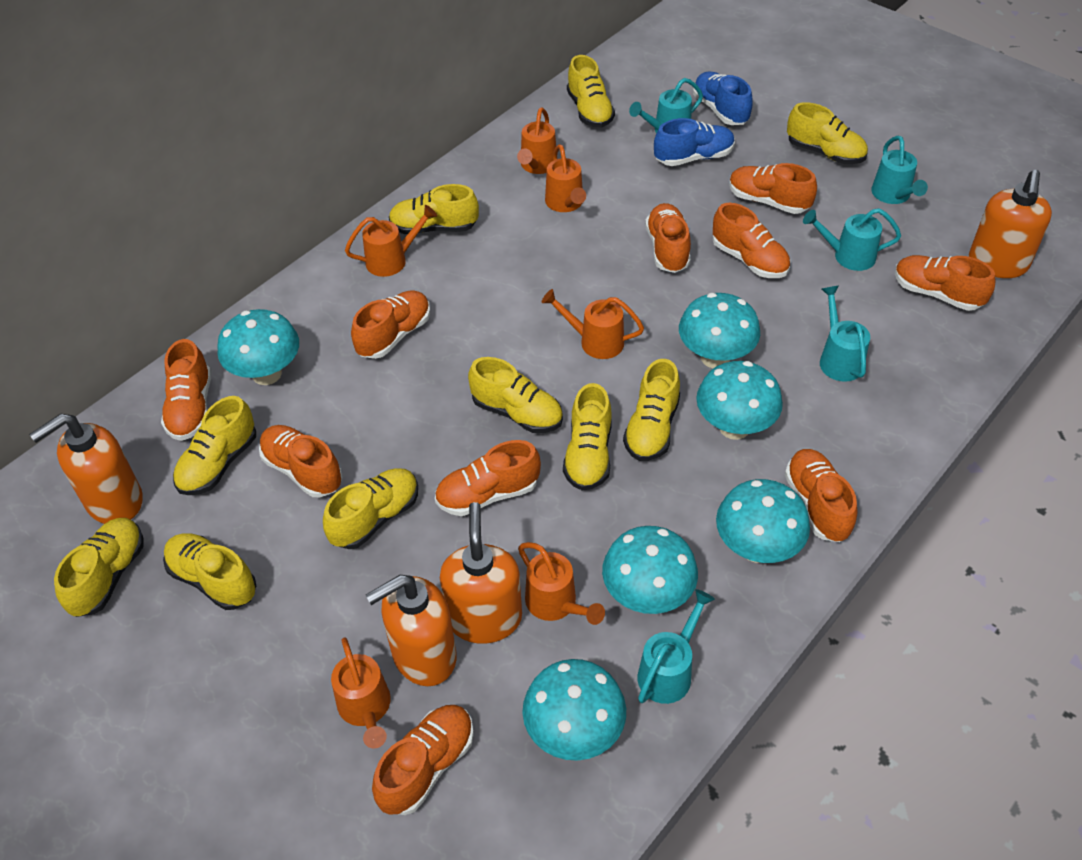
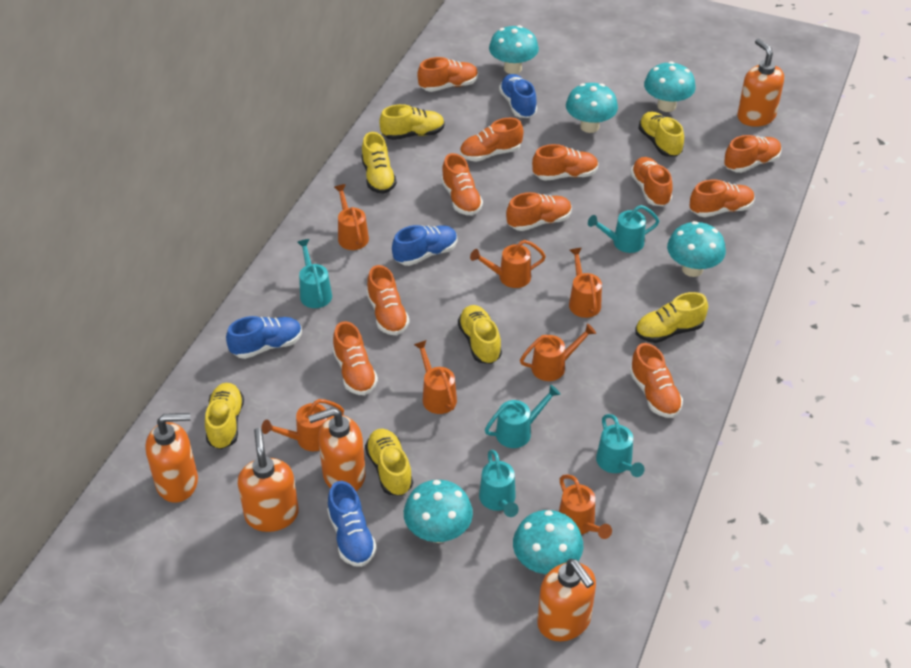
blue shoe: [654,118,735,166] [693,72,753,125] = 2 -> [226,316,302,359] [327,481,377,567] [392,225,457,266] [499,74,537,118] = 4
orange shoe: [161,339,211,441] [259,425,342,497] [351,291,430,359] [372,705,474,815] [435,440,541,516] [645,203,691,273] [713,203,790,278] [729,163,817,214] [785,449,857,542] [895,255,995,311] = 10 -> [333,321,378,395] [367,265,409,335] [417,57,478,92] [441,153,483,215] [460,118,524,162] [506,192,572,231] [532,144,599,181] [630,157,673,206] [630,343,683,418] [690,180,755,217] [724,135,782,173] = 11
orange soap dispenser: [29,414,143,524] [366,575,457,686] [440,502,522,644] [969,170,1052,278] = 4 -> [145,413,198,503] [238,428,299,532] [308,408,366,491] [537,559,596,641] [737,39,784,127] = 5
orange watering can: [331,637,391,748] [345,205,437,277] [517,107,556,174] [518,542,605,625] [541,289,644,359] [545,144,586,212] = 6 -> [261,399,344,451] [334,184,369,250] [414,340,457,414] [470,240,546,288] [520,323,596,381] [559,474,612,539] [569,248,602,318] = 7
yellow shoe: [54,518,144,617] [163,533,256,610] [173,396,256,495] [323,468,418,549] [389,184,479,234] [468,357,563,433] [563,383,612,491] [567,55,615,127] [623,359,680,461] [787,102,868,164] = 10 -> [205,383,244,449] [361,132,397,194] [365,429,413,496] [380,104,445,140] [458,305,502,364] [635,292,708,343] [638,112,684,157] = 7

